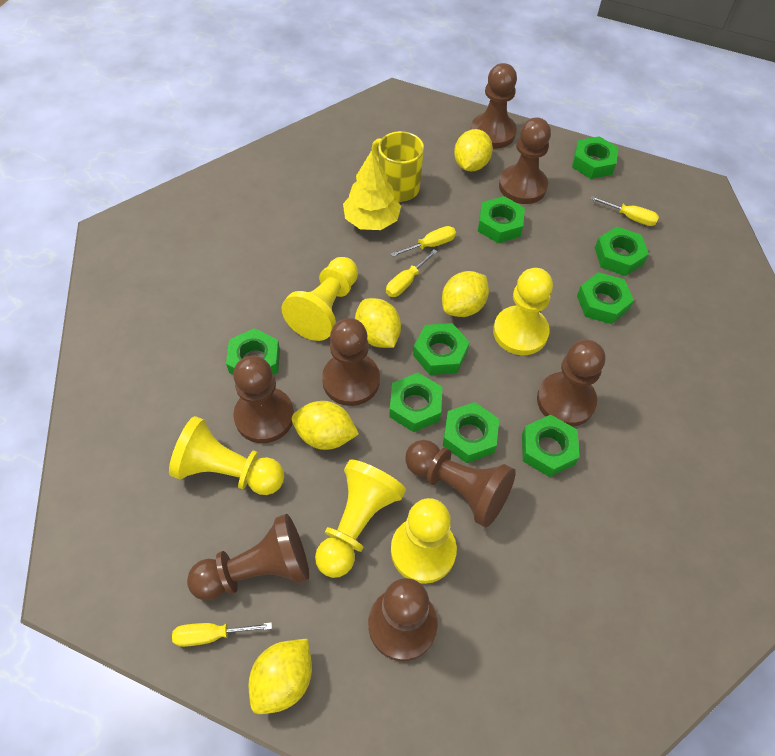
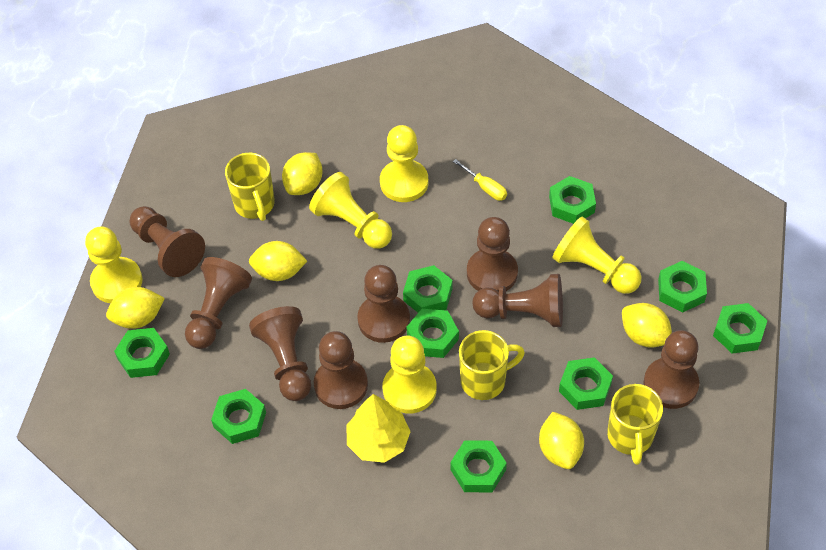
yellow mug: [372,131,424,202] = 1 -> [225,153,275,221] [459,330,525,400] [607,384,663,465] = 3
yellow screwdriver: [172,622,272,647] [386,249,438,297] [390,226,456,257] [590,196,659,226] = 4 -> [453,159,507,201] = 1

